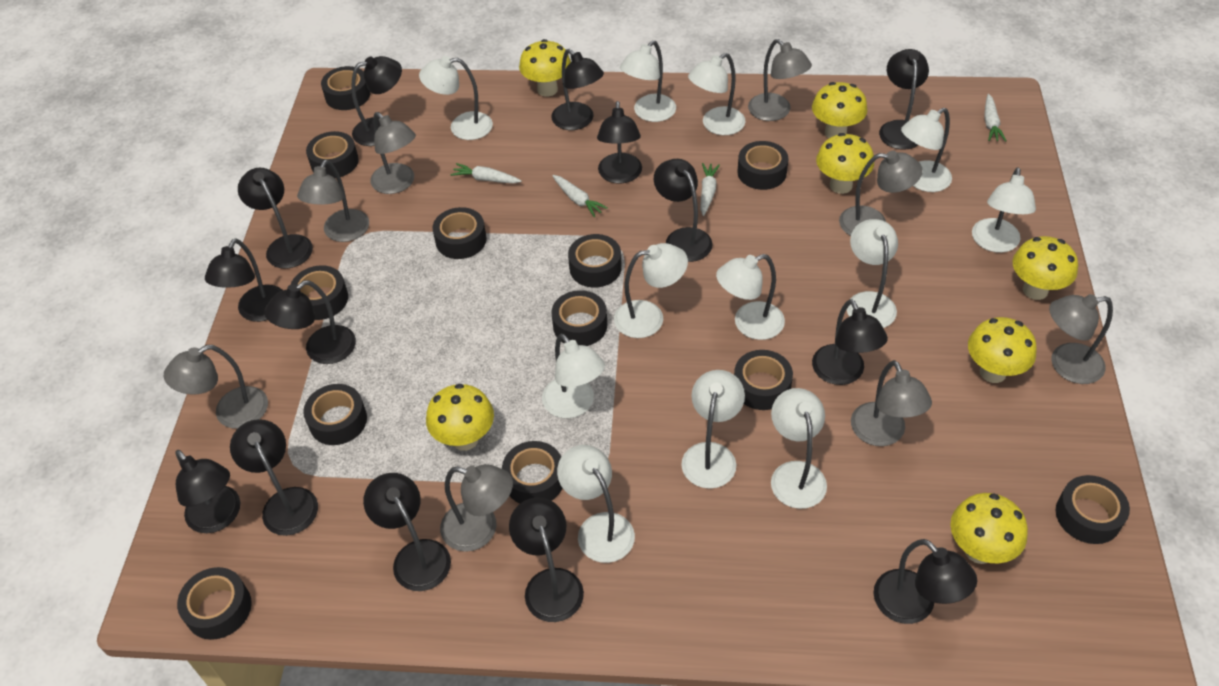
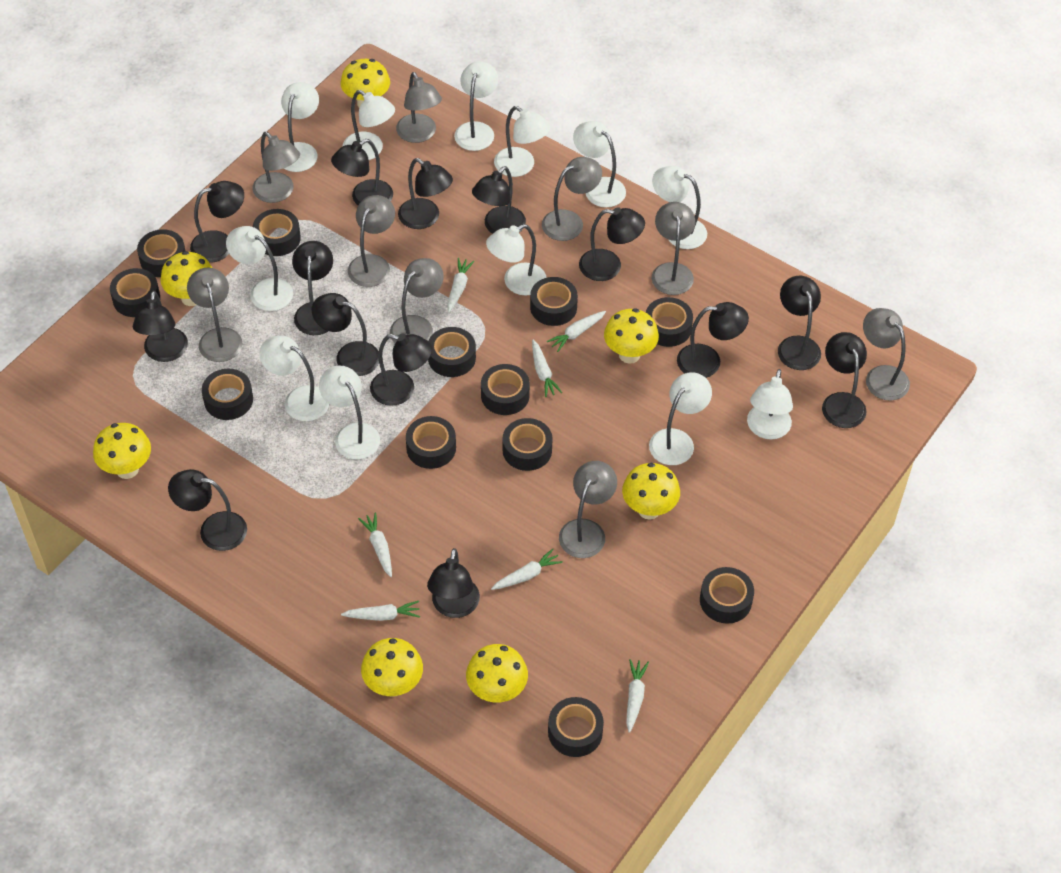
grey lamp: [164,345,268,429] [297,160,369,242] [370,112,416,194] [440,464,513,552] [748,39,812,121] [839,151,923,236] [851,360,932,446] [1049,294,1113,384] = 8 -> [187,267,242,362] [253,132,300,203] [348,195,395,287] [390,258,444,343] [396,72,442,143] [542,157,602,241] [559,461,617,558] [652,202,695,295] [863,308,910,401] = 9
white carrot: [450,163,522,184] [552,175,608,217] [700,163,720,216] [984,94,1006,142] = 4 -> [341,601,420,621] [358,513,392,577] [447,258,474,312] [491,549,563,590] [532,340,562,397] [547,311,606,352] [626,659,649,733] = 7

